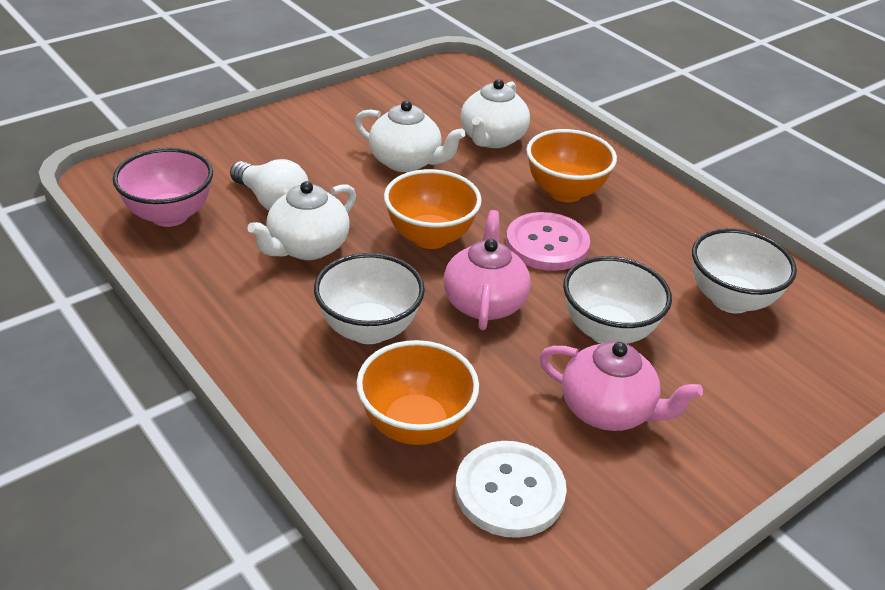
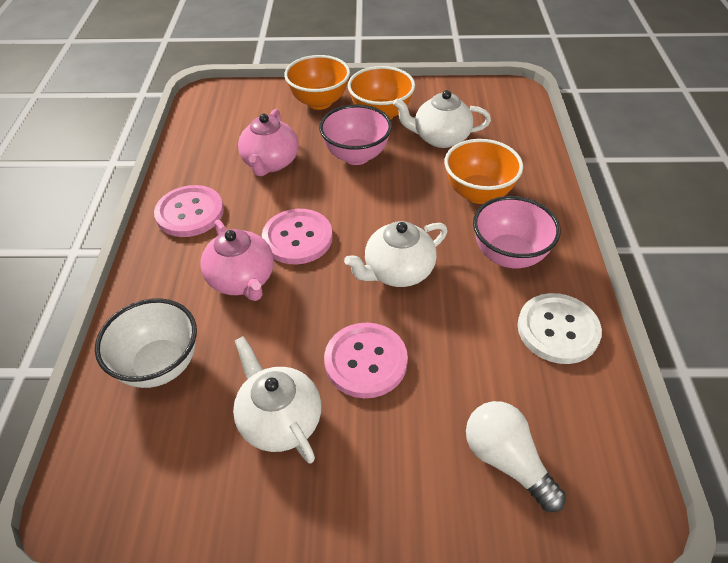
pink bowl: [113,148,213,227] = 1 -> [319,104,392,165] [473,196,561,268] = 2
pink button: [506,212,590,271] = 1 -> [154,185,224,237] [262,209,333,264] [324,323,408,398] = 3
white bowl: [314,253,425,344] [563,256,672,344] [692,228,797,313] = 3 -> [95,298,197,388] = 1

